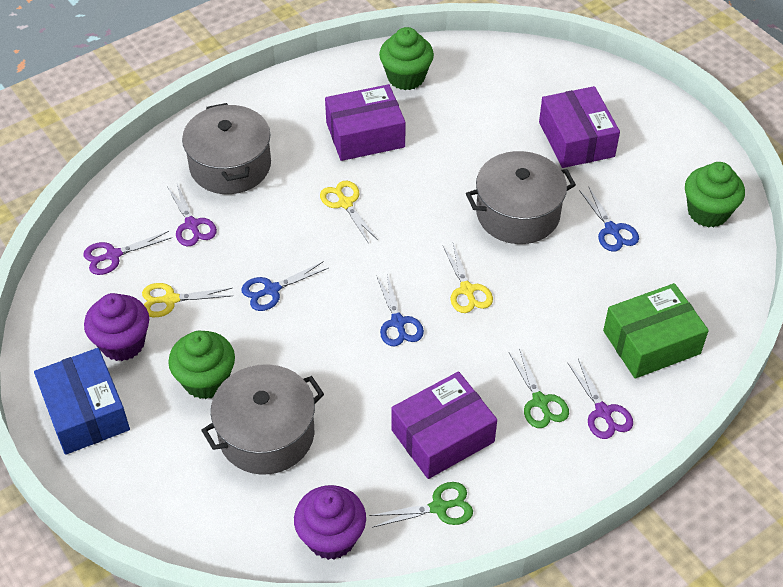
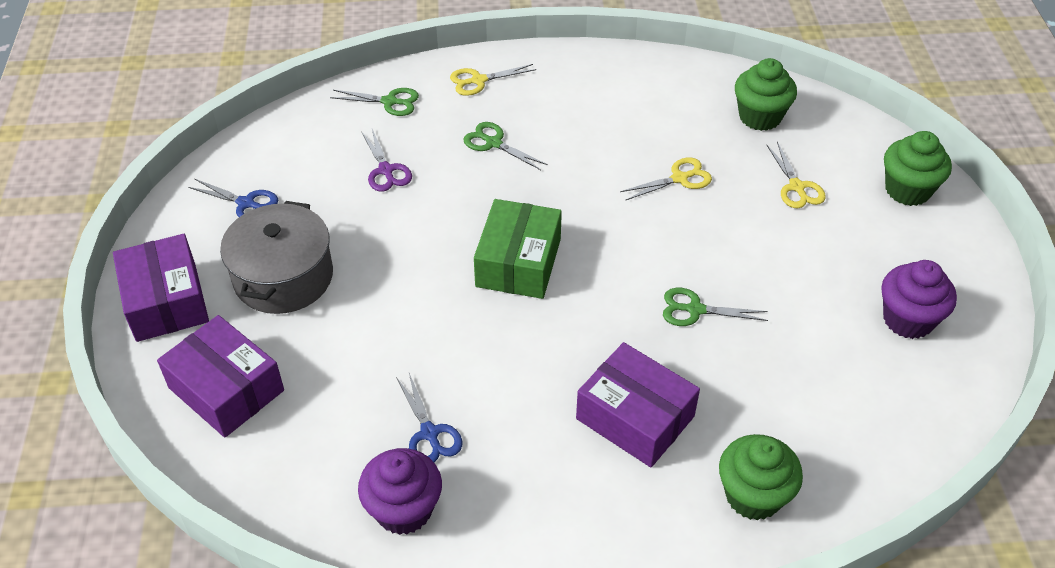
blue box: [34,348,130,455] = 1 -> none = 0
blue scissors: [241,261,328,311] [376,274,424,346] [579,187,639,252] = 3 -> [188,179,278,217] [396,373,463,462] = 2
green scissors: [369,482,473,528] [509,348,569,428] = 2 -> [330,88,419,116] [463,122,548,170] [663,288,768,326] = 3
grey pot: [182,103,271,194] [201,364,324,475] [466,151,576,244] = 3 -> [220,201,333,314] = 1
purple scissors: [83,231,172,275] [167,184,217,246] [568,359,633,439] = 3 -> [361,129,412,192] = 1

